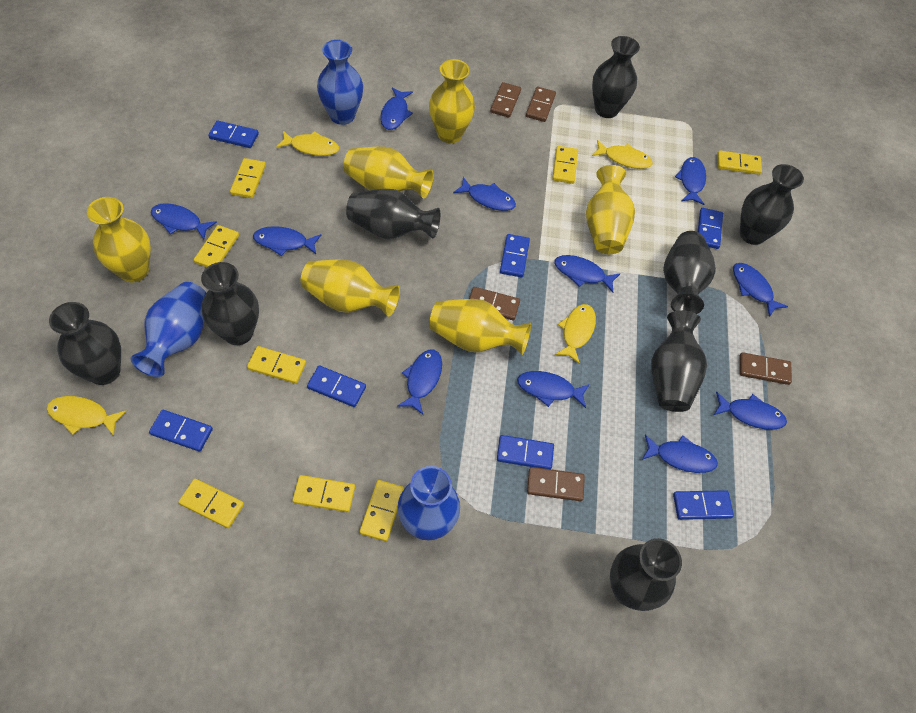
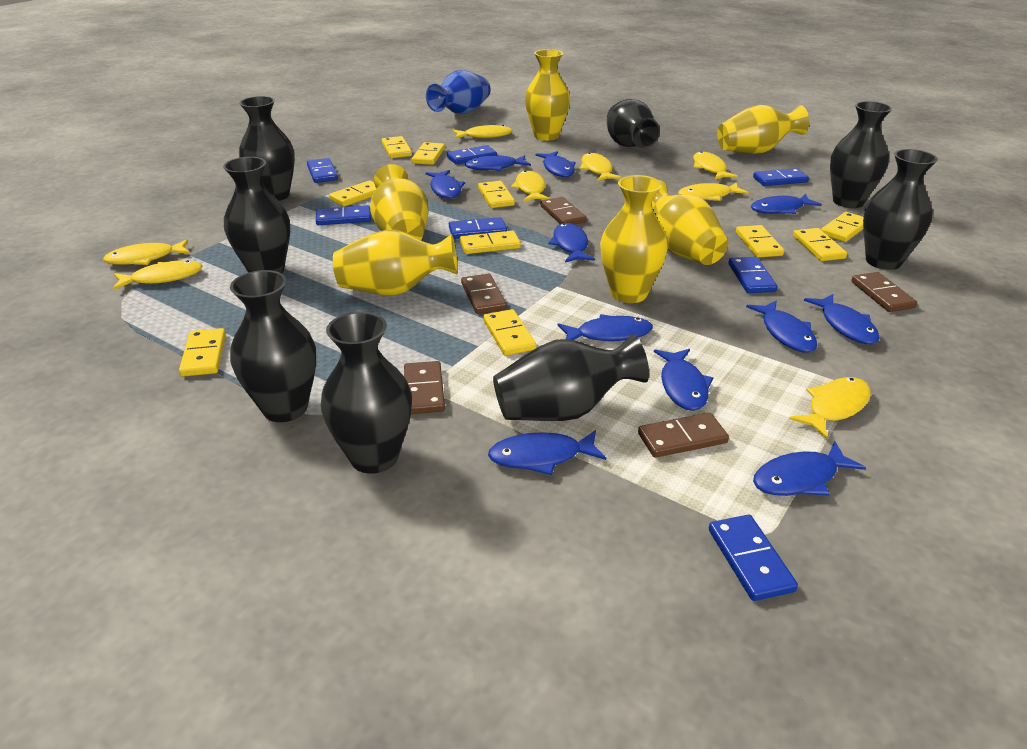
blue vase: [130,282,206,377] [317,40,363,125] [398,466,460,540] = 3 -> [426,70,491,114] = 1
yellow domino: [178,479,244,528] [194,225,239,267] [230,158,266,198] [247,346,306,384] [292,475,355,512] [360,480,404,541] [552,146,578,184] [717,151,762,175] = 8 -> [179,328,226,377] [329,181,377,207] [382,136,412,158] [412,142,445,165] [460,230,521,254] [478,181,515,208] [483,309,536,355] [736,225,784,258] [793,228,847,261] [821,212,863,242] = 10
yellow fish: [47,396,127,436] [276,131,339,156] [555,304,596,364] [592,140,653,169] = 4 -> [103,239,190,265] [113,260,202,290] [453,125,512,139] [511,171,550,201] [580,153,621,181] [678,183,749,201] [693,151,738,180] [789,377,871,439] = 8

